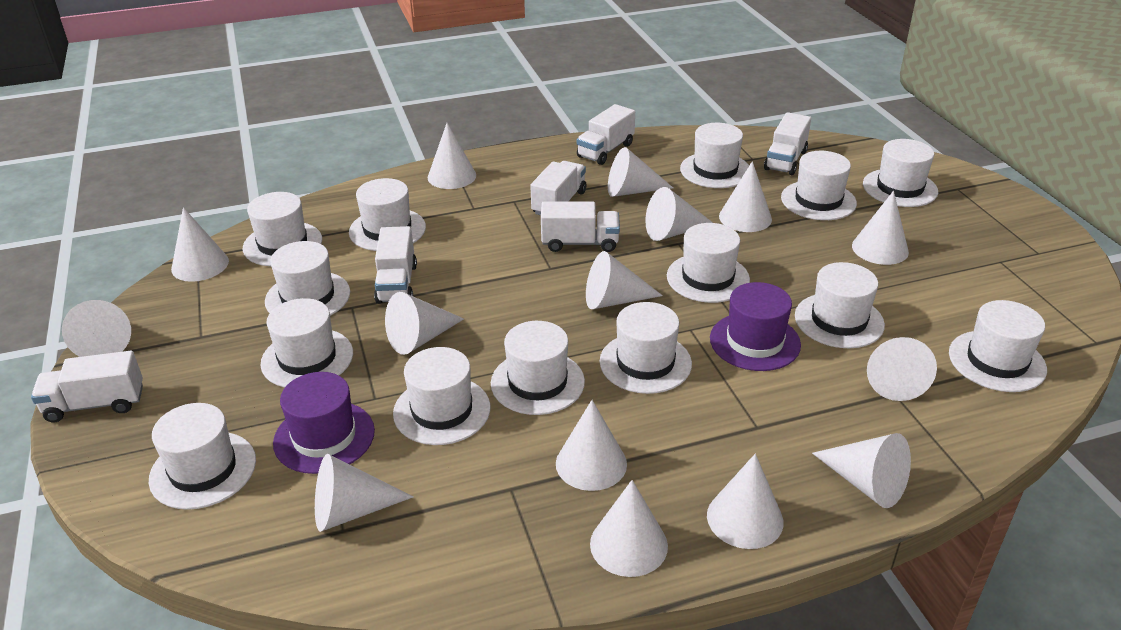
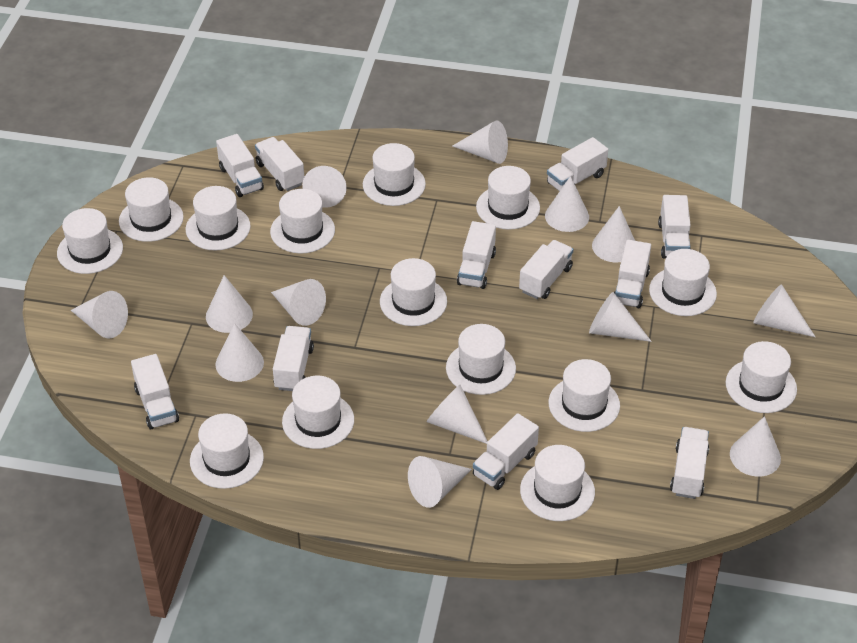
purple hat: [273,372,375,474] [710,282,801,371] = 2 -> none = 0
white cone: [62,300,131,357] [171,207,229,282] [315,454,414,532] [385,292,464,355] [427,123,476,189] [556,400,627,491] [586,251,663,309] [590,480,668,577] [608,147,673,197] [645,187,713,241] [707,454,783,549] [719,161,772,232] [812,433,911,508] [852,191,909,265] [867,337,937,401] = 15 -> [71,291,128,338] [206,275,253,333] [215,323,264,382] [271,279,326,326] [302,166,347,208] [408,456,472,508] [427,385,488,444] [453,120,508,164] [545,176,589,232] [589,292,652,342] [592,206,635,263] [730,416,781,477] [753,285,815,337] = 13
white truck: [31,351,143,422] [374,226,417,304] [530,161,586,215] [541,202,620,252] [577,104,635,165] [764,112,811,175] = 6 -> [131,354,179,429] [216,134,264,197] [255,137,304,191] [273,326,314,391] [457,221,496,289] [473,413,539,490] [519,240,573,299] [547,137,608,191] [614,240,651,308] [658,195,691,259] [670,427,709,499] = 11

